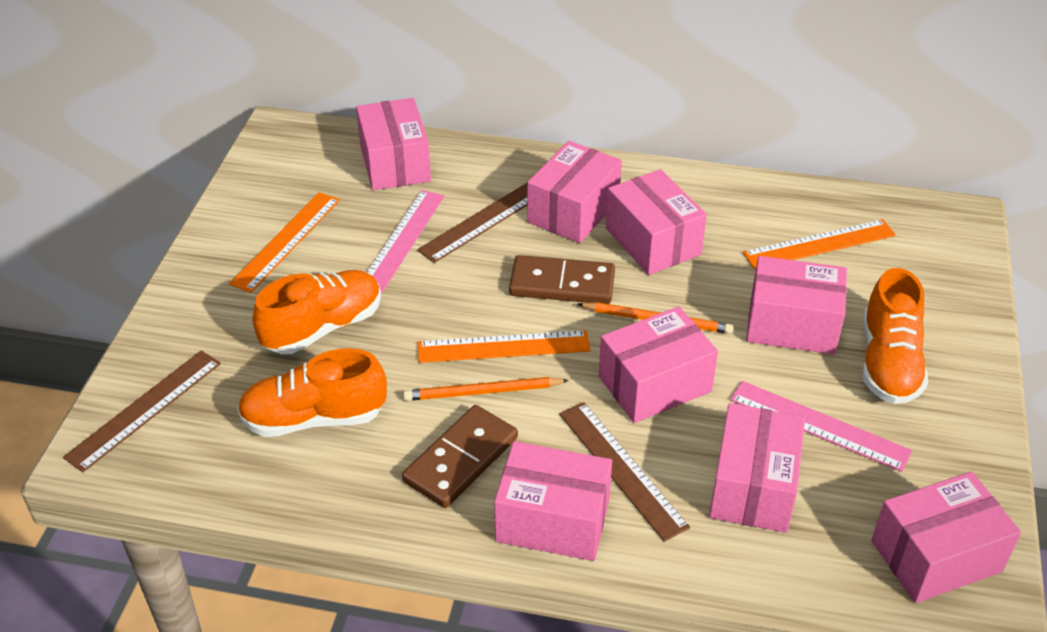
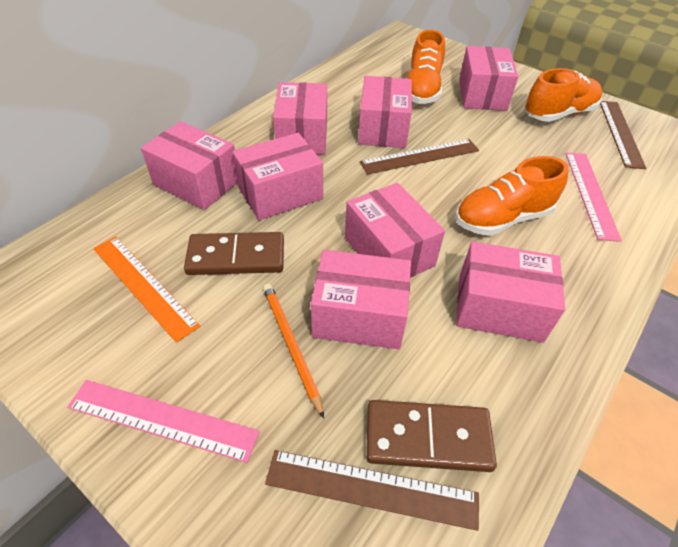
orange pencil: [403,377,569,401] [578,302,733,334] = 2 -> [263,283,324,418] = 1
orange ruler: [229,192,340,293] [418,330,590,363] [743,219,896,269] = 3 -> [93,236,200,343] = 1

